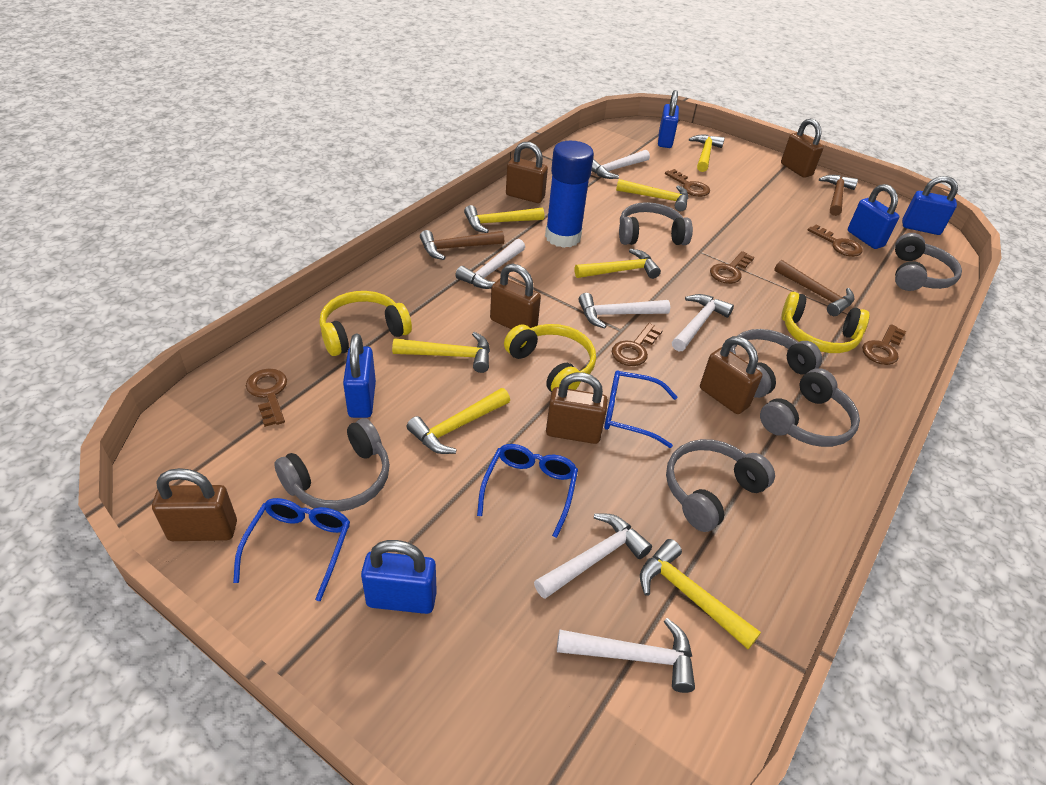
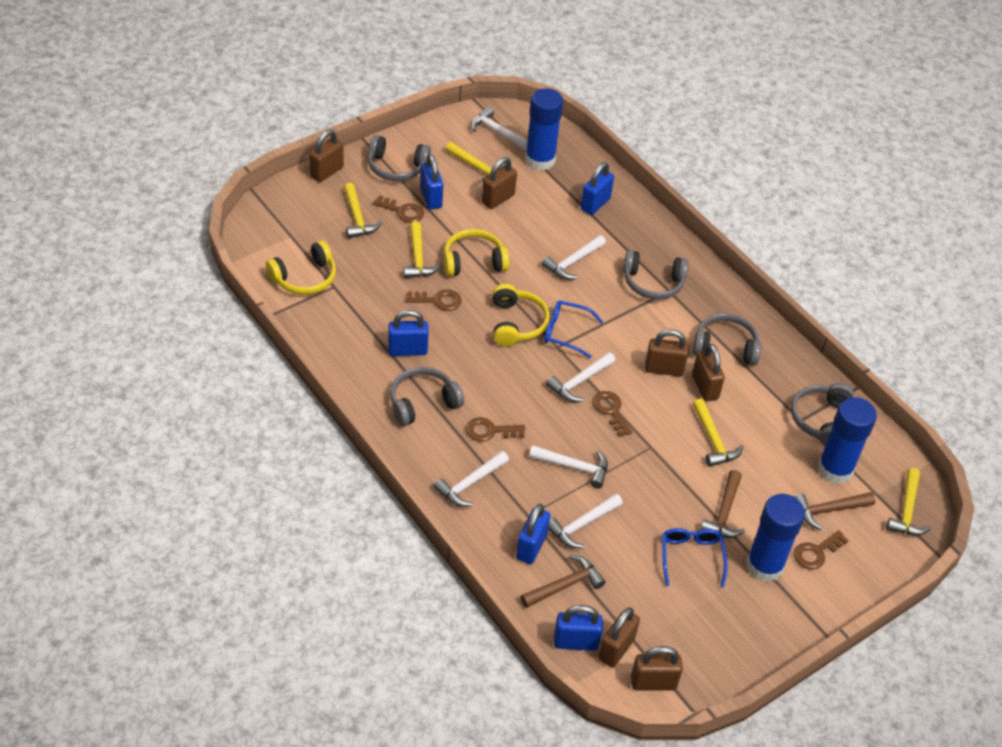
blue glasses: [233,498,350,601] [477,444,578,538] [604,370,677,448] = 3 -> [545,300,603,358] [662,528,728,588] = 2
blue glue stick: [545,141,594,248] = 1 -> [525,88,563,171] [746,494,805,582] [818,397,877,484] = 3
brown key: [246,369,287,427] [612,323,663,366] [665,169,710,197] [710,251,754,284] [808,224,863,257] [862,324,906,365] = 6 -> [373,195,424,223] [406,289,462,311] [466,417,525,442] [592,391,632,437] [794,530,849,570] = 5
grey headphones: [274,418,390,512] [619,202,693,245] [666,439,775,532] [730,329,822,398] [760,368,860,447] [895,233,962,291] = 6 -> [368,135,431,181] [390,367,464,426] [623,250,689,300] [693,313,761,365] [791,383,854,446] = 5
yellow hammer: [392,332,490,373] [407,388,510,454] [464,205,544,233] [574,249,661,279] [616,179,689,211] [640,539,761,649] [689,135,725,172] = 7 -> [344,183,382,238] [404,221,441,278] [445,142,505,181] [693,399,743,467] [886,468,931,536] = 5

